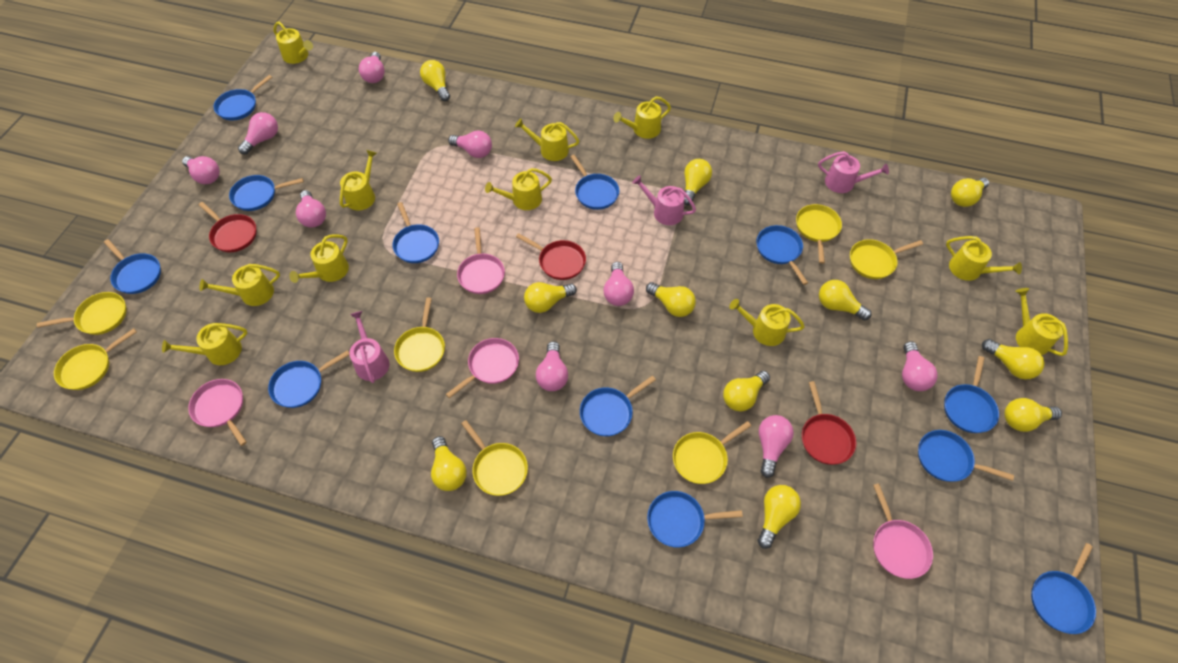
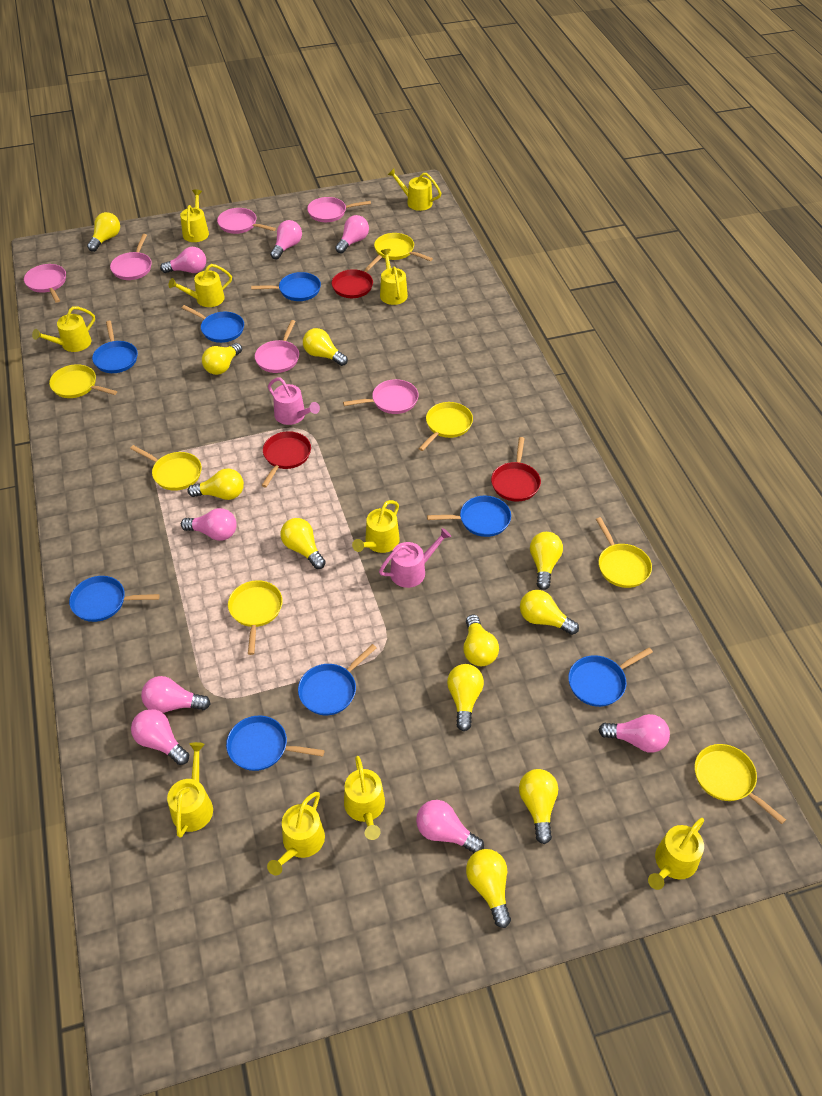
blue pan: [104,239,161,294] [214,75,272,121] [229,175,304,211] [268,350,349,408] [393,202,439,263] [570,155,619,210] [580,376,656,436] [647,491,743,548] [756,225,808,285] [918,430,1014,482] [944,356,999,433] [1031,543,1096,634] = 12 -> [69,576,160,622] [92,321,138,373] [182,305,244,343] [226,716,325,771] [251,272,321,301] [298,644,377,715] [427,496,511,537] [568,648,653,707] = 8
pink light bulb: [182,156,220,184] [238,112,278,155] [296,190,326,227] [359,52,385,83] [448,130,492,158] [536,341,568,391] [604,262,634,306] [759,415,794,478] [902,341,938,391] = 9 -> [131,709,189,765] [141,676,210,713] [160,247,206,273] [181,508,237,541] [270,220,302,260] [335,215,369,253] [416,800,484,854] [598,714,670,753] = 8
pink pan: [188,379,247,446] [446,338,519,398] [457,227,505,294] [873,484,933,579] = 4 -> [24,264,66,303] [110,234,152,280] [217,208,276,234] [255,320,299,373] [307,197,371,222] [343,379,419,414] = 6
pink watering can: [349,311,390,383] [632,175,696,225] [818,151,889,193] = 3 -> [268,378,320,425] [379,528,451,588] = 2
yellow watering can: [162,323,247,365] [199,264,280,306] [273,21,313,64] [289,234,349,283] [340,150,377,210] [485,168,552,210] [515,118,579,161] [614,96,671,139] [729,299,805,346] [946,236,1022,281] [1016,288,1068,356] = 11 -> [32,306,95,352] [167,742,213,838] [168,264,232,307] [180,189,209,242] [267,792,325,876] [344,756,385,840] [352,500,400,553] [380,249,408,305] [388,168,442,211] [648,818,704,890] = 10

